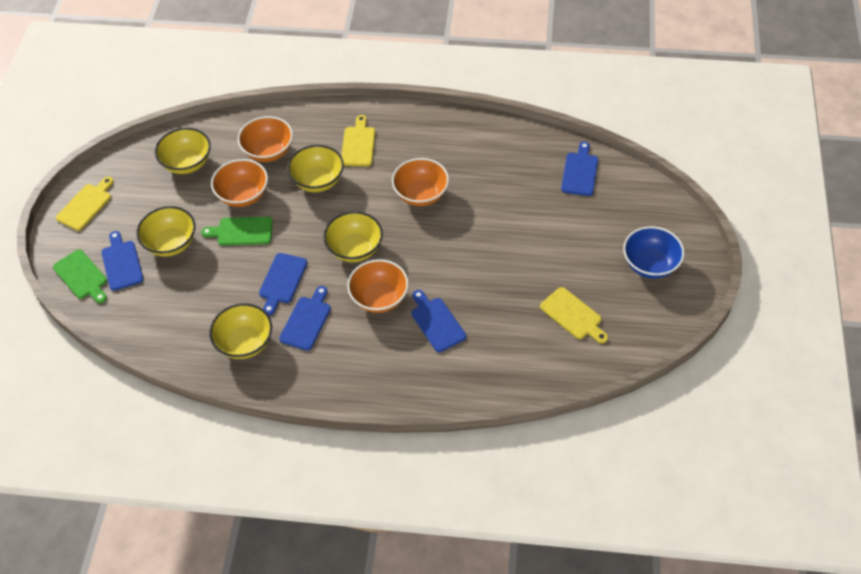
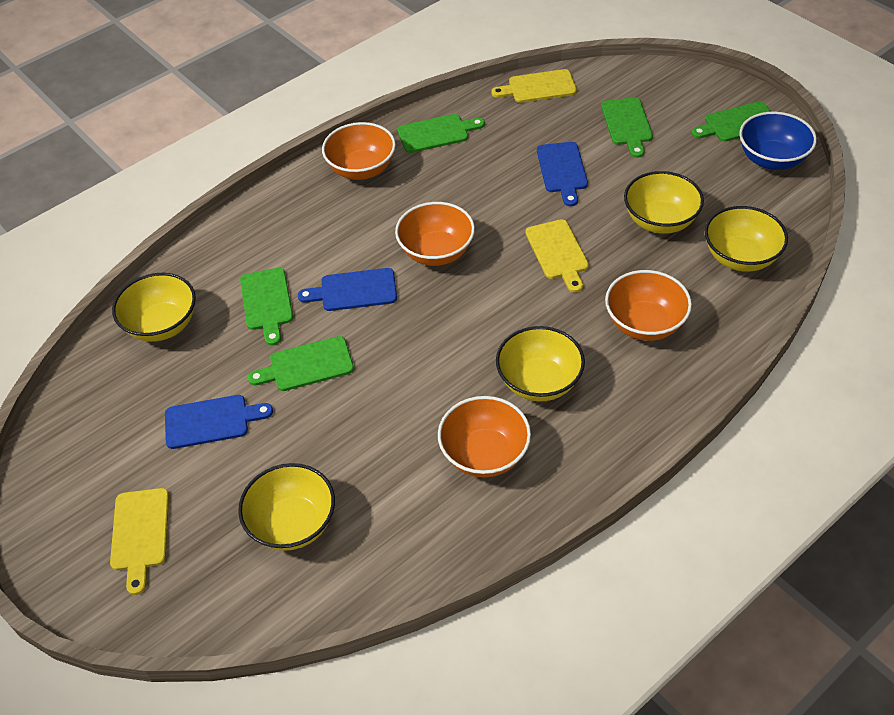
blue cutting board: [101,231,143,291] [259,253,307,315] [279,286,331,351] [411,290,466,352] [561,142,598,196] = 5 -> [165,395,273,449] [298,268,397,311] [537,142,588,206] = 3
green cutting board: [53,249,107,303] [201,217,273,245] = 2 -> [240,268,293,345] [248,336,354,391] [398,114,485,153] [601,98,653,158] [691,101,771,142] = 5

